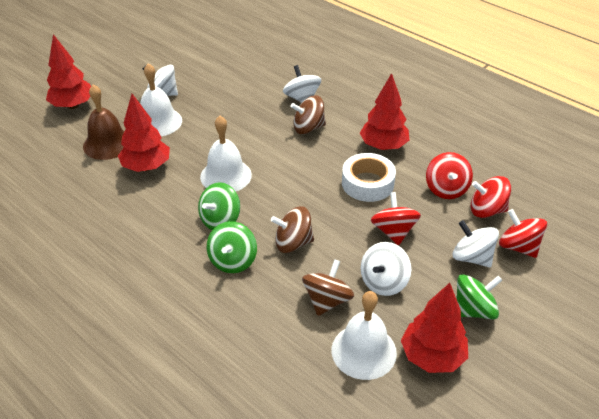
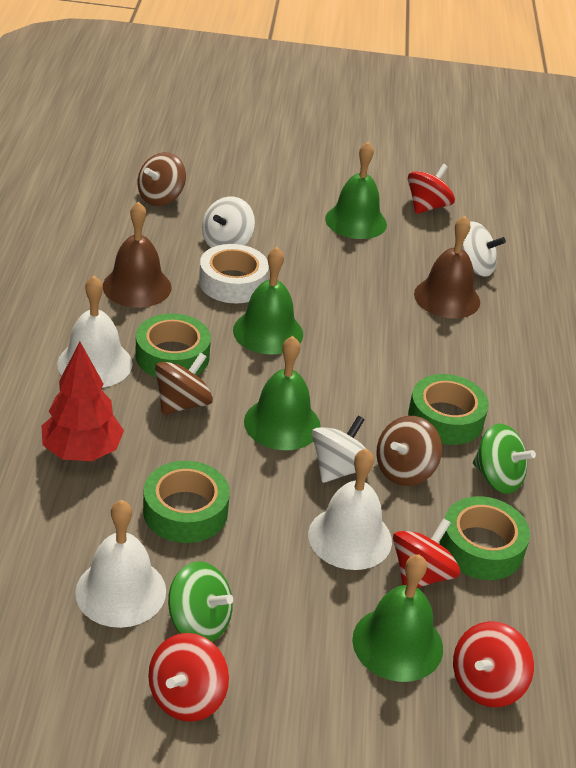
brown bell: [83,84,125,160] = 1 -> [103,202,171,308] [414,216,480,319] = 2
green bell: none = 0 -> [233,247,303,355] [244,336,321,450] [325,142,387,239] [352,555,443,682] = 4
green spinning top: [198,182,240,230] [207,221,257,273] [456,274,502,319] = 3 -> [168,561,233,642] [473,424,536,494] = 2
green tape: none = 0 -> [135,313,211,378] [143,461,230,543] [408,374,489,445] [440,496,530,580] = 4
red tree: [46,34,91,109] [118,94,170,172] [360,73,409,150] [401,283,468,373] = 4 -> [42,342,124,461] = 1
white spinning top: [142,65,178,96] [283,65,321,103] [361,242,411,296] [453,220,499,267] = 4 -> [202,196,255,248] [312,415,374,483] [462,221,506,277] = 3

